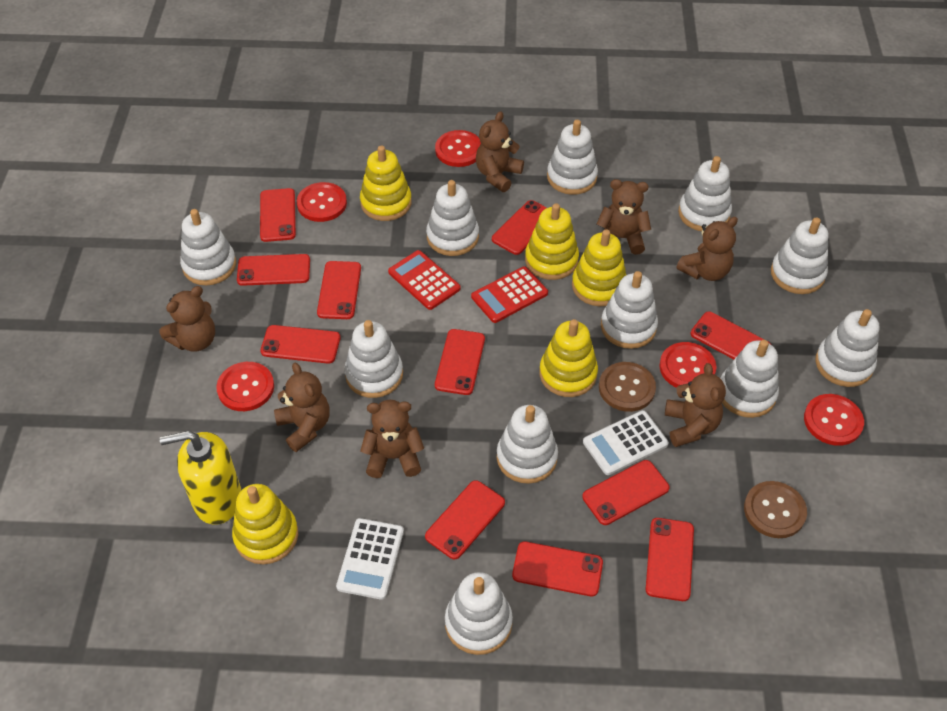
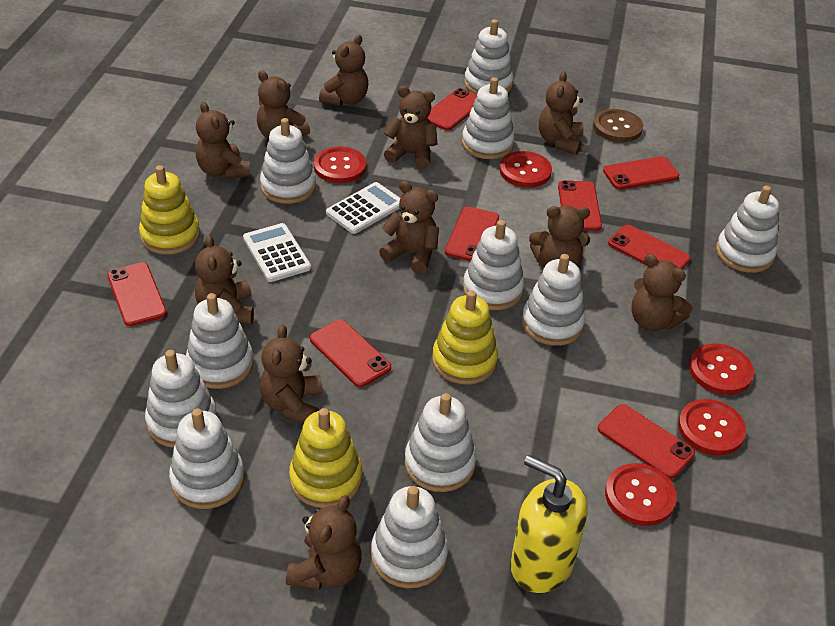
brown button: [599,362,656,412] [744,481,807,538] = 2 -> [593,109,643,142] = 1
brown teddy bear: [159,286,215,352] [274,363,330,452] [360,400,424,478] [476,111,524,192] [597,179,651,255] [665,363,726,447] [677,217,738,281] = 7 -> [195,235,254,324] [196,102,250,179] [257,70,310,139] [260,325,323,424] [286,495,362,590] [319,35,369,106] [379,181,439,274] [384,86,437,169] [529,206,590,267] [539,72,583,155] [632,254,693,331] = 11
red calculator: [388,250,461,310] [471,266,548,323] = 2 -> none = 0
red phone: [237,254,310,286] [260,188,296,242] [260,325,340,364] [317,261,361,319] [425,480,505,559] [435,329,485,395] [492,200,547,255] [512,541,603,596] [582,460,670,525] [646,518,694,601] [691,312,771,359] = 11 -> [107,262,167,326] [310,319,391,387] [427,88,477,131] [445,207,499,261] [558,180,602,231] [598,404,695,479] [603,156,679,190] [608,225,691,269] = 8
yellow stacking toy: [232,484,298,564] [360,146,412,221] [525,203,579,280] [539,319,598,397] [572,230,626,306] = 5 -> [139,165,200,255] [289,408,362,508] [432,290,498,385] = 3

